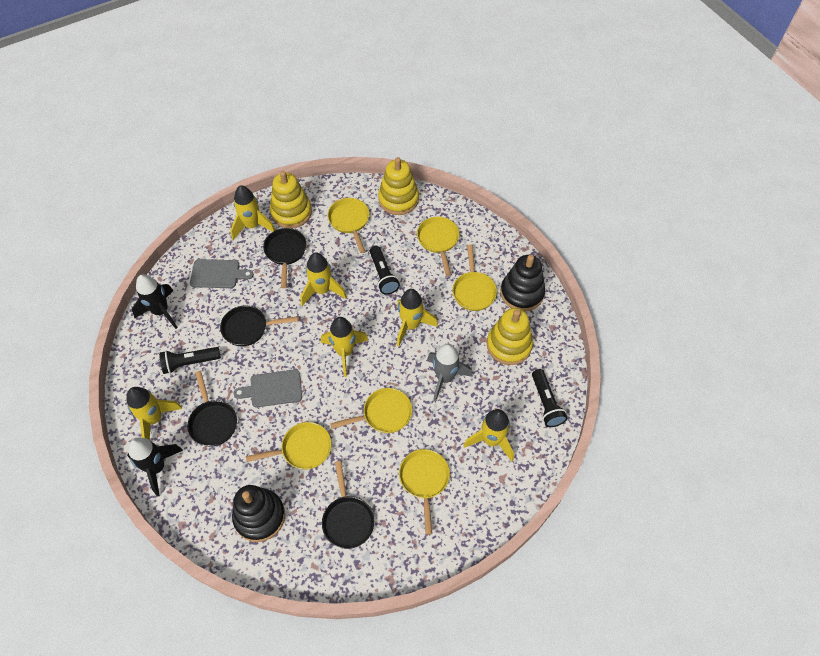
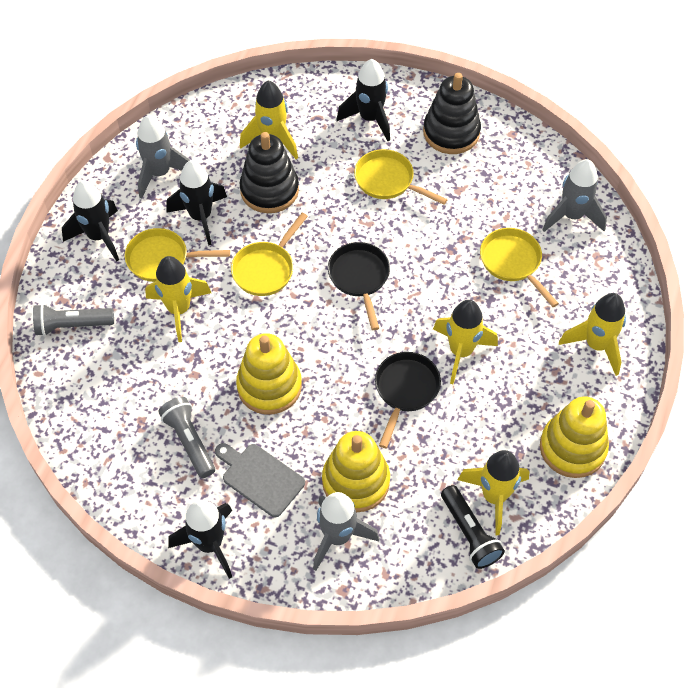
black flashlight: [159,347,221,374] [370,246,400,295] [532,369,567,427] = 3 -> [441,485,505,569] = 1
black pan: [188,371,237,447] [220,306,298,346] [263,228,306,288] [322,461,374,549] = 4 -> [328,242,390,330] [375,352,441,448] = 2
black rocket: [127,438,183,497] [132,274,178,329] = 2 -> [62,180,119,262] [166,160,227,245] [168,500,232,579] [337,59,390,141] = 4
grey cutting board: [190,259,254,288] [233,369,302,407] = 2 -> [215,443,305,517] = 1
grey flashlight: none = 0 -> [33,304,114,336] [158,397,215,478] = 2
grey rocket: [428,344,473,402] = 1 -> [136,115,190,198] [313,492,379,571] [542,159,607,232] = 3
yellow pan: [246,422,332,469] [328,198,369,253] [330,388,412,433] [399,449,450,535] [417,217,459,275] [453,244,497,311] = 6 -> [125,228,230,282] [231,213,308,296] [354,149,448,205] [480,228,559,307] = 4
yellow rocket: [127,387,182,440] [231,185,275,240] [301,253,347,306] [321,317,368,377] [397,289,438,347] [463,409,514,462] = 6 -> [145,256,211,342] [240,81,298,159] [433,300,498,384] [458,450,529,535] [559,293,626,376] = 5

